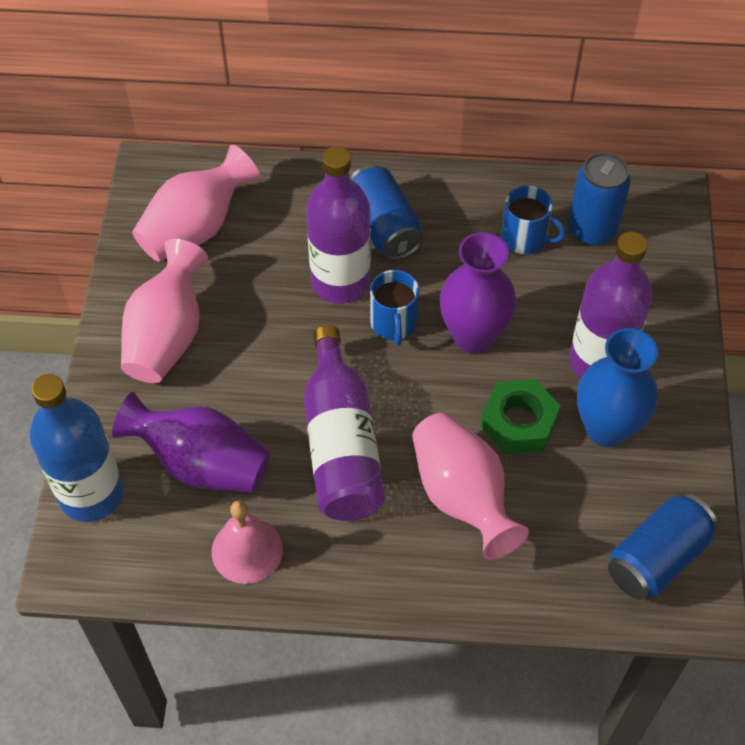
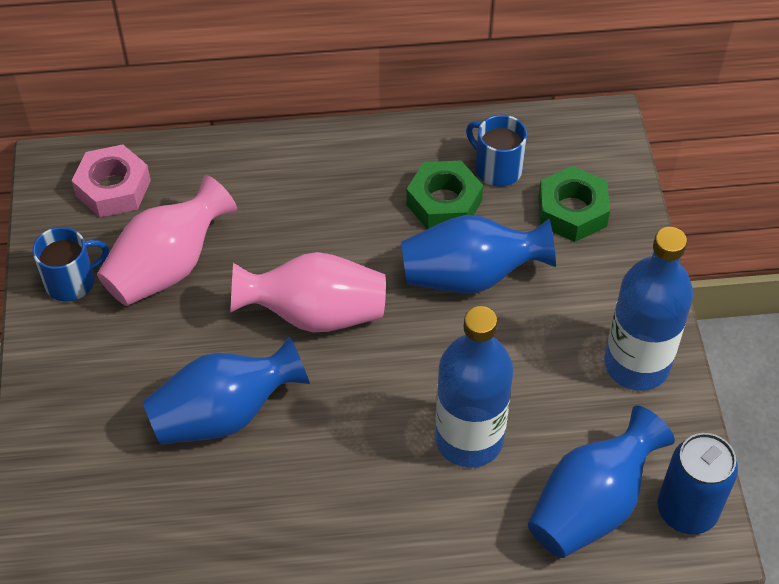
blue bottle: [30,374,123,522] = 1 -> [435,306,513,468] [604,227,693,391] = 2
blue can: [350,165,424,260] [568,152,631,246] [608,493,718,600] = 3 -> [658,433,738,534] = 1
blue vase: [577,328,658,447] = 1 -> [143,336,310,444] [402,215,556,293] [528,406,675,558] = 3
green nut: [480,379,561,454] = 1 -> [406,161,483,229] [538,166,610,242] = 2
pink bell: [212,500,283,584] = 1 -> none = 0
pink nut: none = 0 -> [71,144,151,217] = 1
pink vase: [121,239,208,383] [132,145,260,262] [412,413,529,560] = 3 -> [97,175,237,306] [230,252,386,333] = 2
purple bottle: [304,325,385,521] [306,146,371,304] [569,232,652,379] = 3 -> none = 0
purple vase: [112,392,270,493] [440,232,516,353] = 2 -> none = 0

